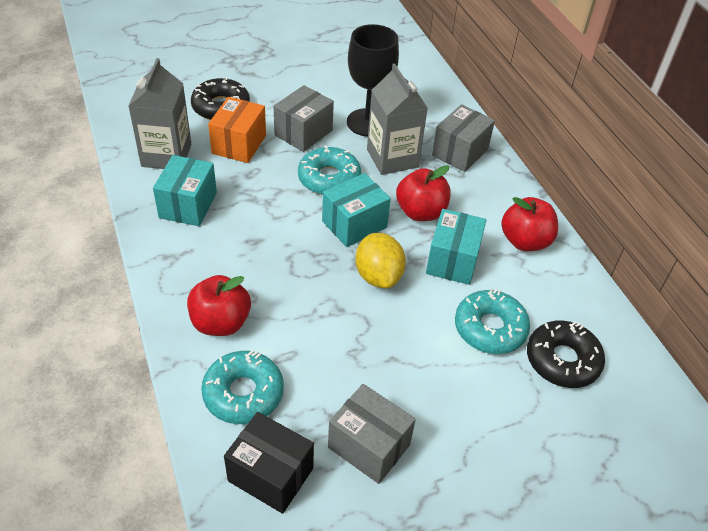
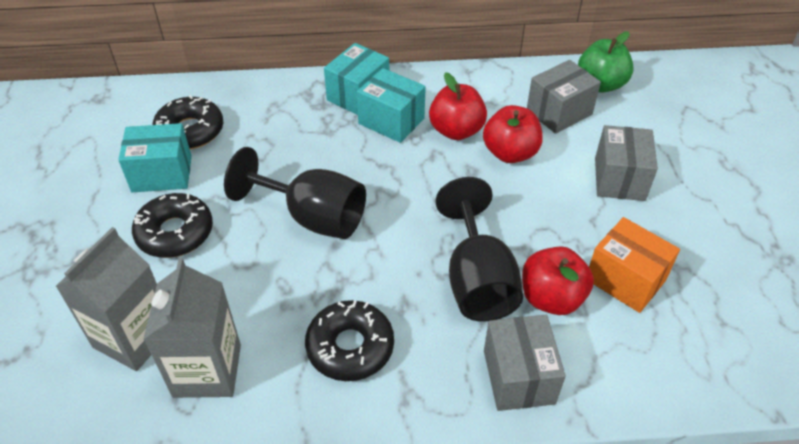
black box: [224,412,314,514] = 1 -> none = 0
black donut: [191,77,250,120] [527,320,605,388] = 2 -> [132,193,213,258] [152,95,223,149] [305,300,394,381] = 3
black goblet: [347,24,399,137] = 1 -> [224,147,366,239] [435,177,523,322] = 2
green apple: none = 0 -> [578,32,634,93] = 1
turquoise donut: [201,350,284,424] [298,145,361,195] [455,289,530,354] = 3 -> none = 0
yellow lemon: [355,233,406,288] = 1 -> none = 0

